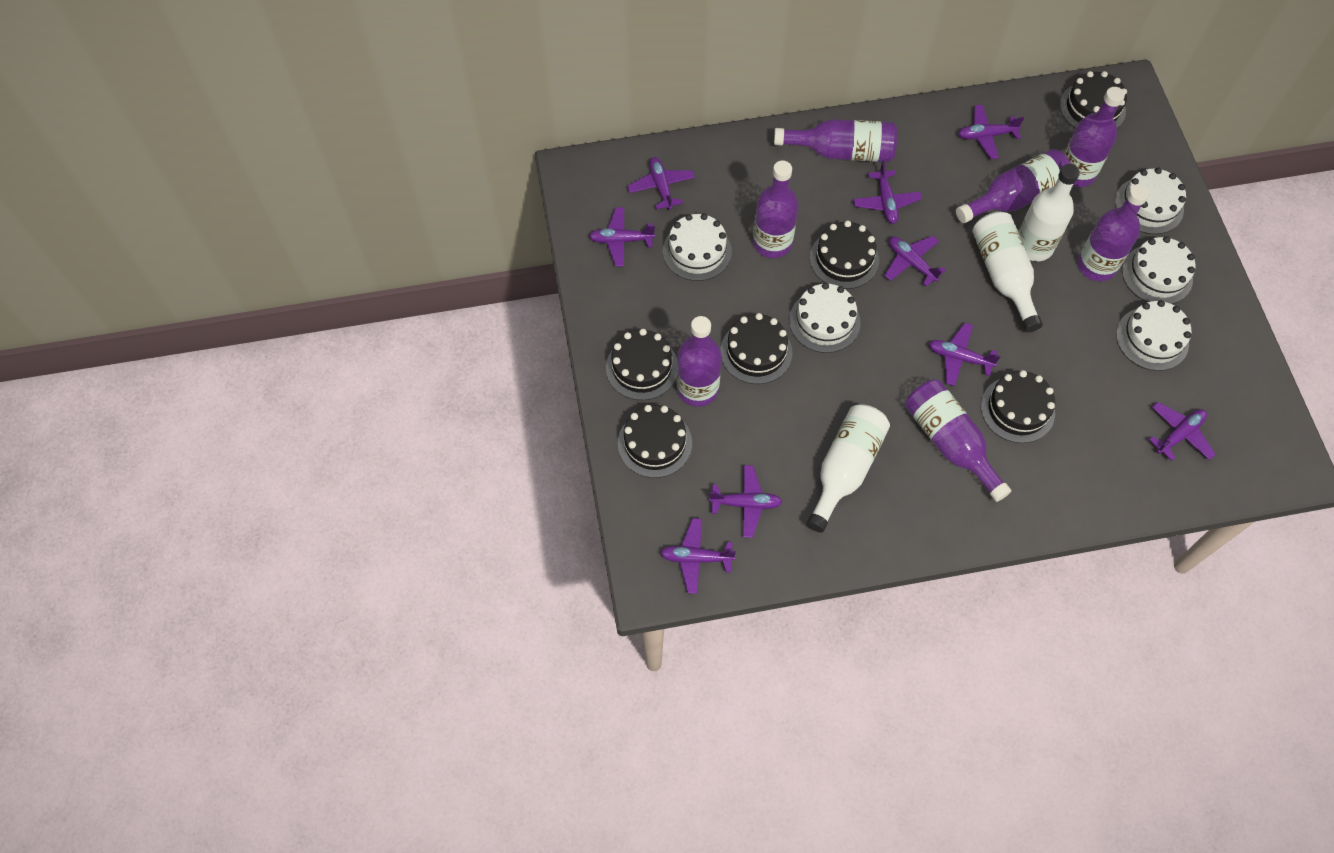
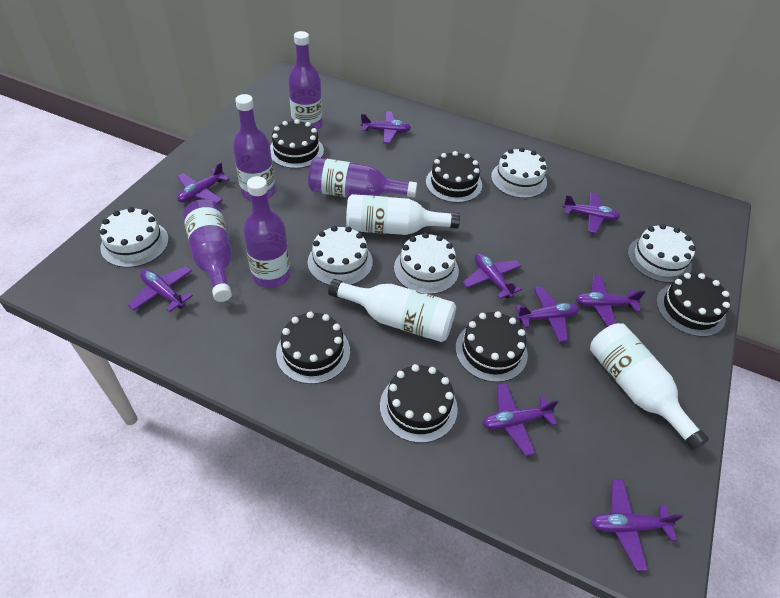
purple bottle: [677,316,722,407] [753,161,799,258] [774,119,897,162] [905,379,1011,502] [956,149,1071,223] [1064,87,1125,187] [1077,185,1149,281] = 7 -> [183,199,232,302] [233,94,276,201] [243,176,291,288] [288,31,323,130] [308,157,417,197] = 5

